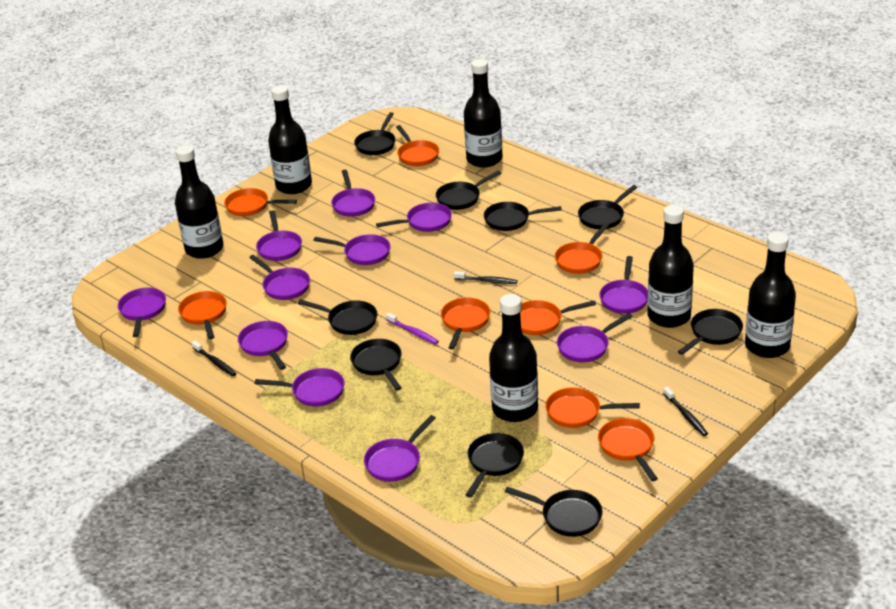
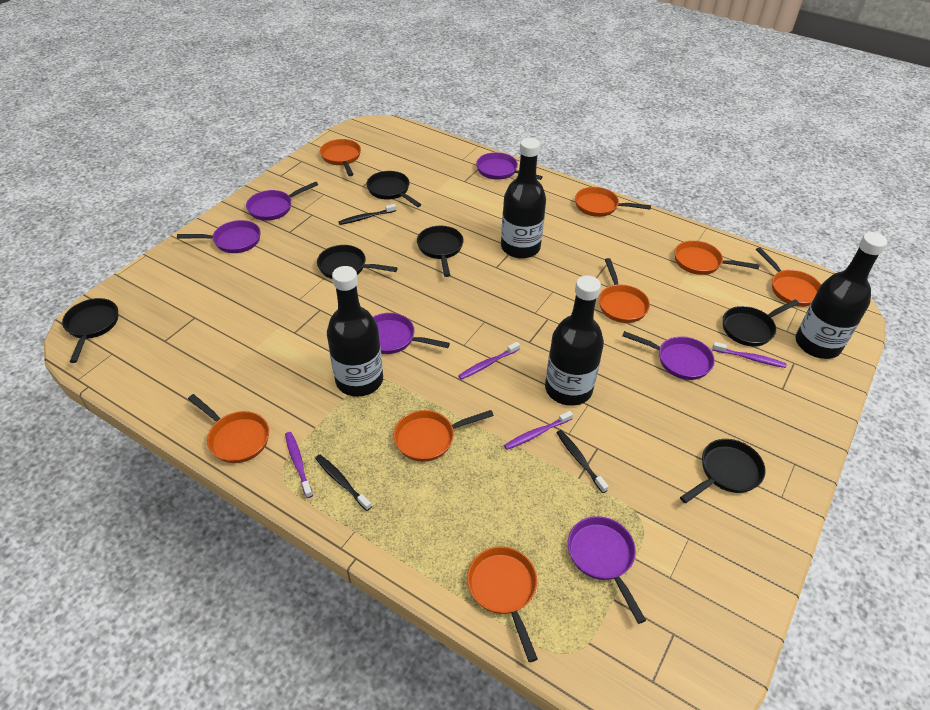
black bottle: [175,145,224,259] [268,85,312,194] [464,59,503,168] [489,294,538,422] [648,205,694,328] [745,232,796,358] = 6 -> [327,266,383,397] [501,138,546,259] [545,275,604,406] [795,232,887,359] = 4
black pan: [298,299,377,335] [350,339,402,391] [354,112,396,155] [436,170,501,210] [466,433,524,498] [484,202,562,231] [505,487,602,537] [578,185,637,229] [678,309,743,355] = 9 -> [62,298,118,363] [317,245,397,279] [366,171,422,207] [417,226,464,277] [680,439,766,503] [723,299,799,346] = 6
purple pan: [118,288,166,337] [238,321,288,370] [249,255,310,300] [255,368,345,407] [256,210,302,261] [313,234,390,265] [331,170,375,217] [364,415,436,482] [376,203,452,232] [557,313,633,362] [599,256,648,314] = 11 -> [177,220,261,253] [246,182,318,221] [373,313,450,354] [476,152,543,180] [568,516,646,624] [622,331,715,380] = 6
purple toothbrush: [386,313,439,344] = 1 -> [285,432,313,498] [458,342,520,380] [504,411,573,450] [712,342,787,368] = 4

